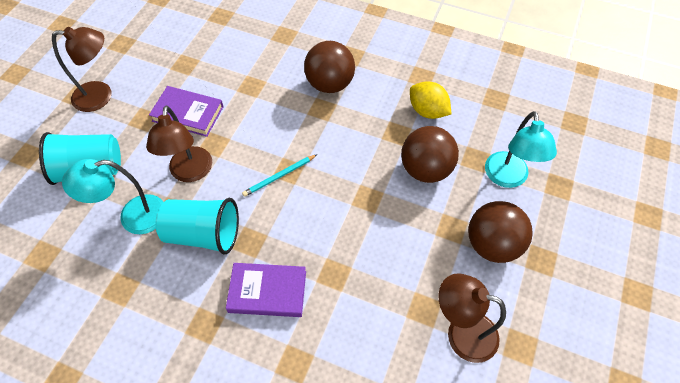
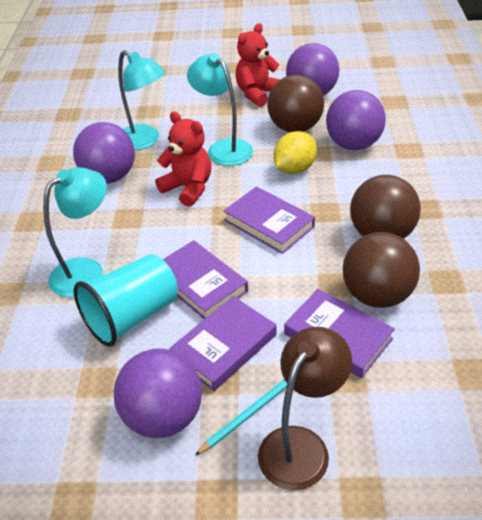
brown lamp: [52,27,111,112] [146,106,212,182] [439,273,506,363] = 3 -> [258,327,352,490] = 1
purple ball: none = 0 -> [73,122,135,184] [114,348,202,438] [286,43,339,96] [326,90,386,150] = 4
purple book: [149,86,224,137] [226,263,306,317] = 2 -> [162,240,248,319] [169,296,277,391] [224,186,315,254] [284,289,395,378] = 4
red teddy bear: none = 0 -> [155,111,211,207] [235,23,281,107] = 2
turquoise cup: [39,132,121,185] [156,198,239,254] = 2 -> [74,254,178,347] = 1
turquoise lamp: [62,159,164,234] [485,111,557,188] = 2 -> [43,167,107,298] [118,50,165,150] [187,53,253,166] = 3

